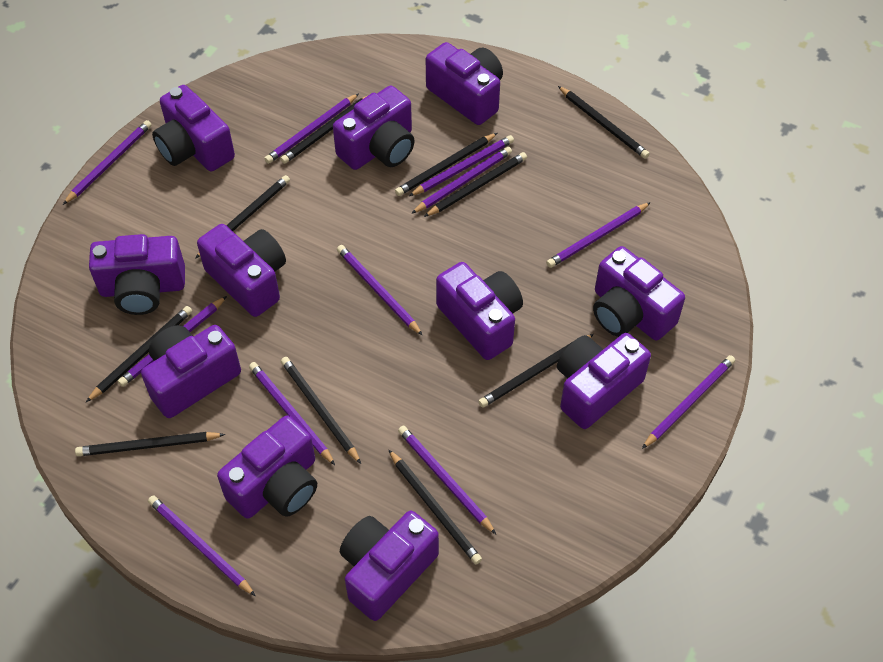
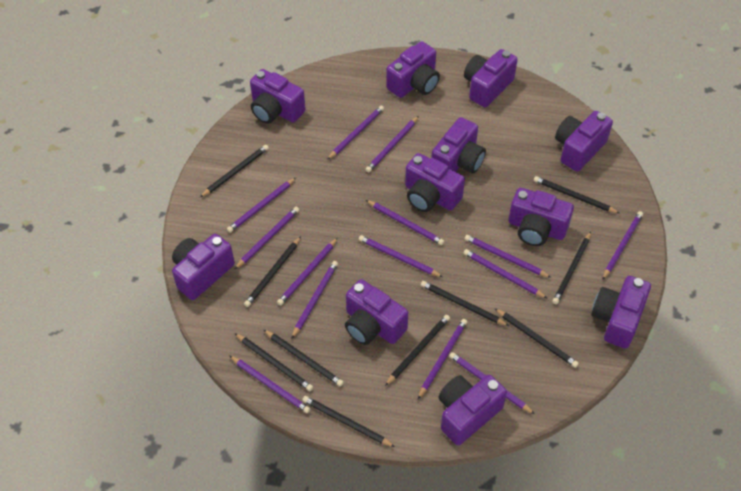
purple pencil: [63,120,152,205] [118,296,227,387] [148,495,256,596] [249,362,335,465] [264,93,359,164] [337,245,423,336] [398,426,496,534] [409,135,514,196] [411,147,512,214] [546,202,651,268] [642,355,735,449] = 11 -> [227,178,296,233] [229,355,310,413] [235,207,299,269] [277,238,338,306] [291,261,338,339] [327,106,384,160] [359,235,443,277] [366,116,419,173] [366,200,444,245] [418,319,467,399] [449,352,535,414] [464,249,548,299] [465,235,552,278] [603,211,643,280] = 14

